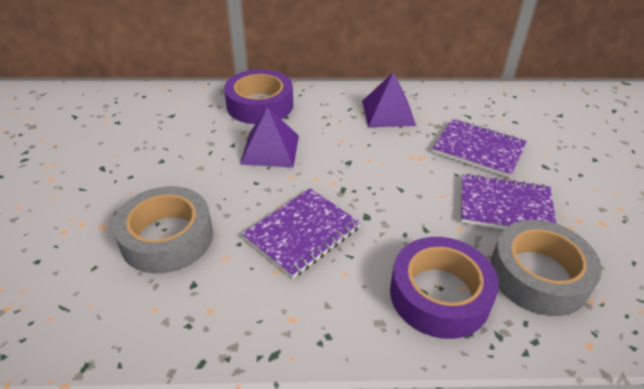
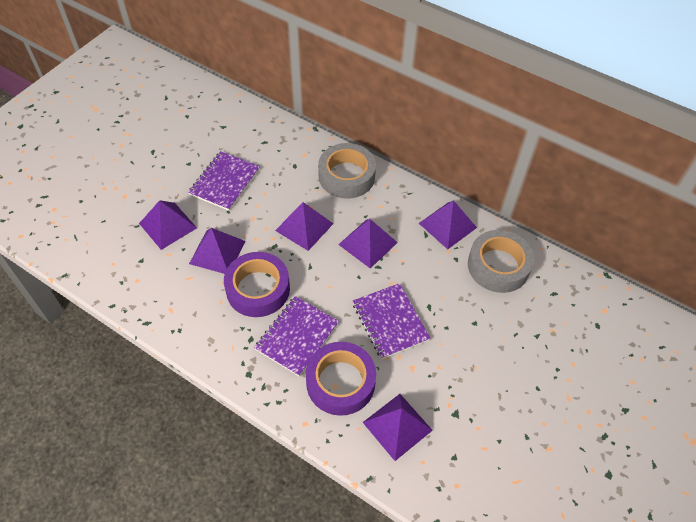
purple pyramid: [240,107,299,168] [362,72,416,127] = 2 -> [139,200,197,250] [189,228,245,274] [275,202,333,251] [338,219,398,268] [362,394,433,461] [419,200,477,249] = 6

